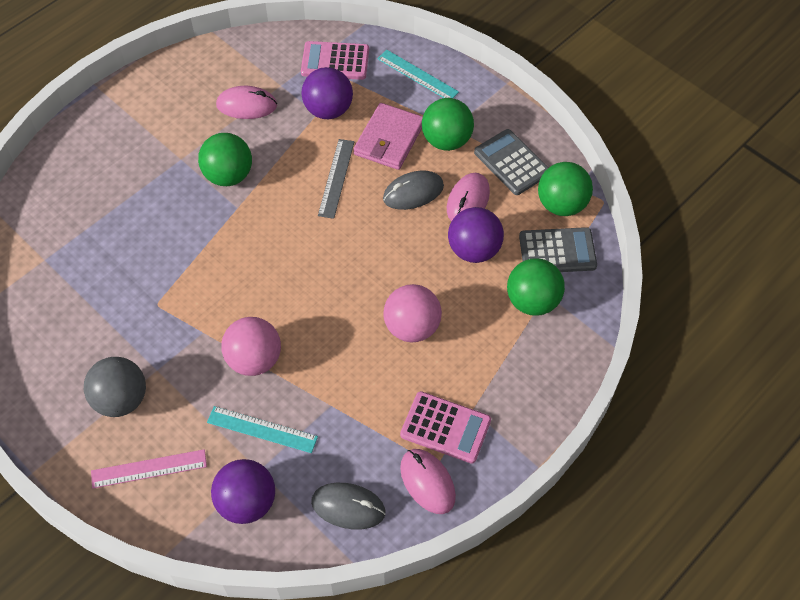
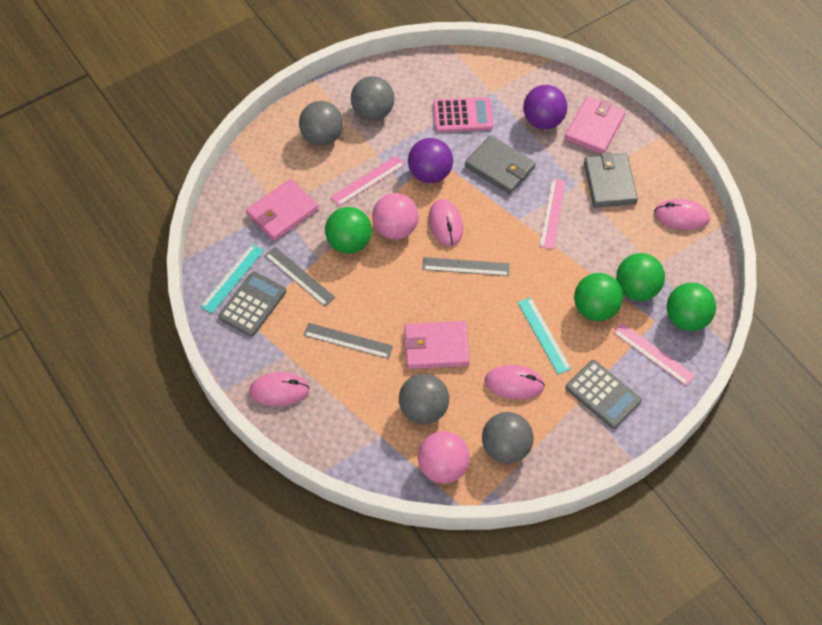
grey ball: [84,357,146,417] = 1 -> [299,101,343,146] [351,76,394,121] [399,374,449,424] [482,412,533,464] = 4
grey mouse: [311,483,386,529] [383,171,444,210] = 2 -> none = 0
grey ruler: [318,139,354,219] = 1 -> [264,247,335,306] [303,323,393,359] [422,257,510,276] = 3
grey wallet: none = 0 -> [465,135,536,194] [584,152,638,208] = 2
pink calculator: [301,41,369,80] [400,391,491,464] = 2 -> [433,97,493,132] = 1
pink mouse: [216,86,277,119] [400,449,456,514] [447,173,490,222] = 3 -> [249,372,310,406] [429,199,463,246] [484,365,545,399] [654,199,710,230] = 4
pink ruler: [91,449,207,489] = 1 -> [331,156,405,206] [539,179,566,250] [613,323,695,386] = 3
pink wallet: [353,103,423,170] = 1 -> [246,179,319,241] [404,321,470,369] [564,97,626,154] = 3
purple ball: [211,459,275,524] [301,67,353,119] [448,207,504,263] = 3 -> [408,138,453,183] [523,85,568,129] = 2

